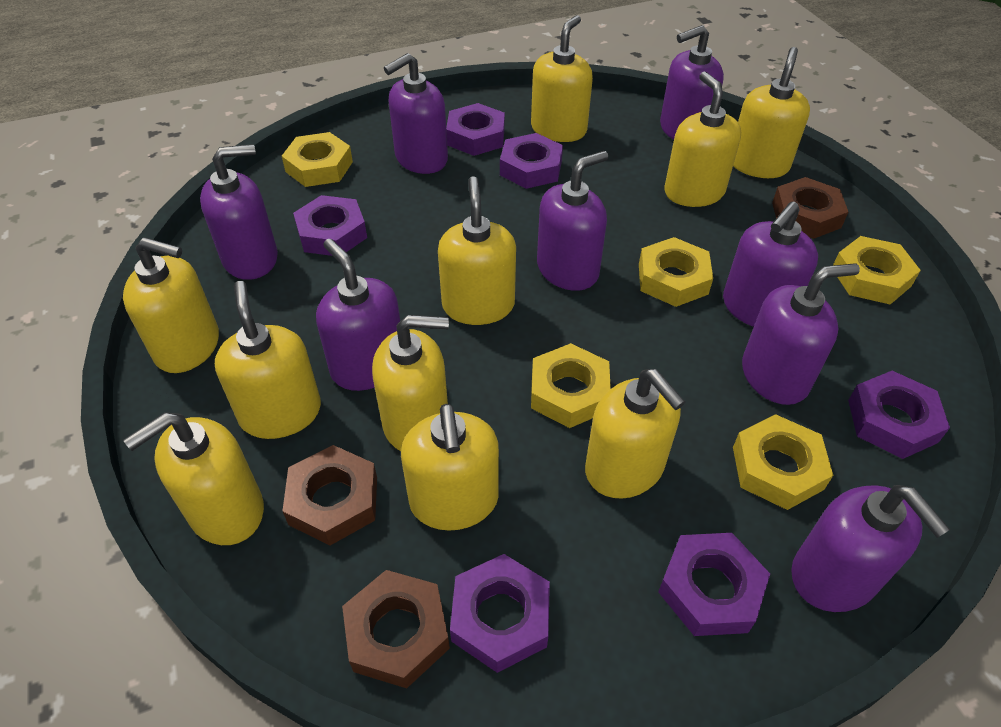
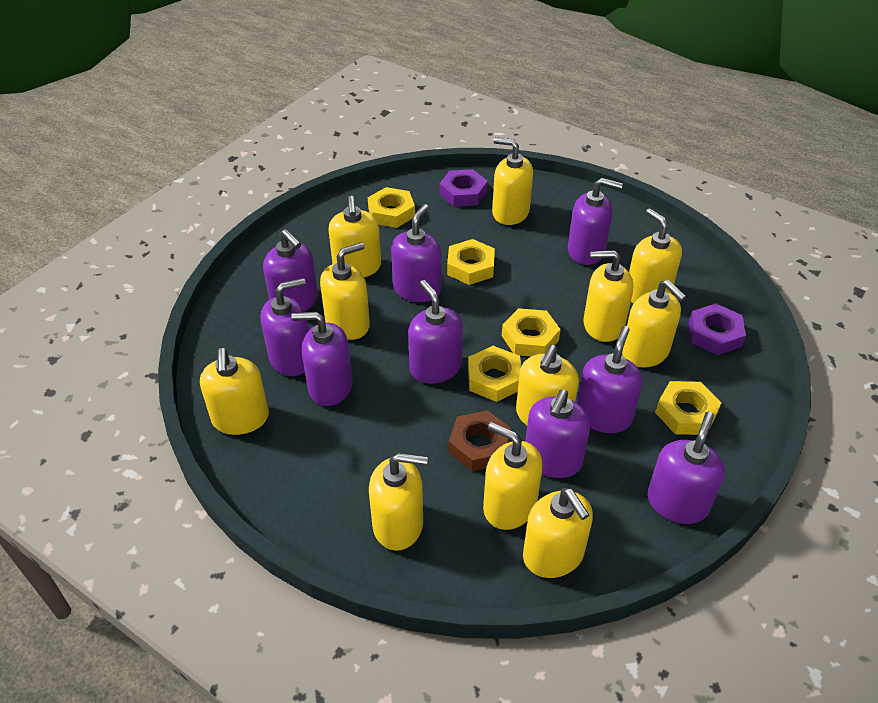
brown nut: [283,445,377,545] [342,570,450,688] [772,177,848,239] = 3 -> [449,410,511,471] = 1
purple nut: [293,195,367,256] [446,103,505,156] [450,554,550,673] [500,133,563,189] [658,533,770,636] [848,371,950,459] = 6 -> [439,169,488,207] [689,303,746,355] = 2
purple soap dispenser: [200,144,278,280] [316,239,400,391] [384,53,448,174] [537,151,608,291] [660,25,724,140] [723,202,818,327] [742,263,860,405] [791,485,950,612] = 8 -> [261,278,309,376] [263,229,318,311] [291,312,353,406] [391,204,441,302] [408,280,463,384] [525,390,591,478] [568,178,623,265] [577,326,643,433] [647,412,725,524] = 9
yellow soap dispenser: [123,237,219,373] [123,412,264,545] [215,281,321,439] [372,315,449,451] [401,404,499,531] [438,176,516,325] [531,15,593,142] [585,369,685,499] [665,72,741,207] [733,47,810,178] = 10 -> [200,348,269,435] [320,242,370,340] [328,196,381,277] [369,453,428,551] [483,422,543,530] [492,137,533,225] [516,345,579,425] [523,488,593,578] [583,250,633,342] [622,280,687,367] [629,208,682,303] = 11

